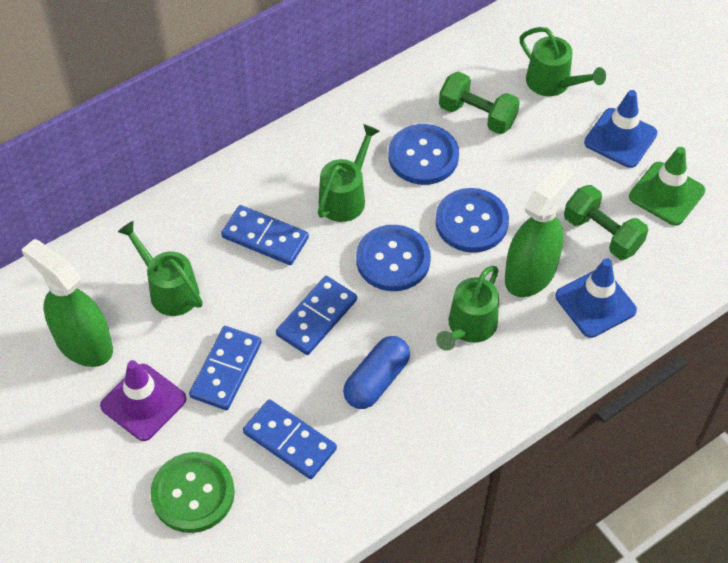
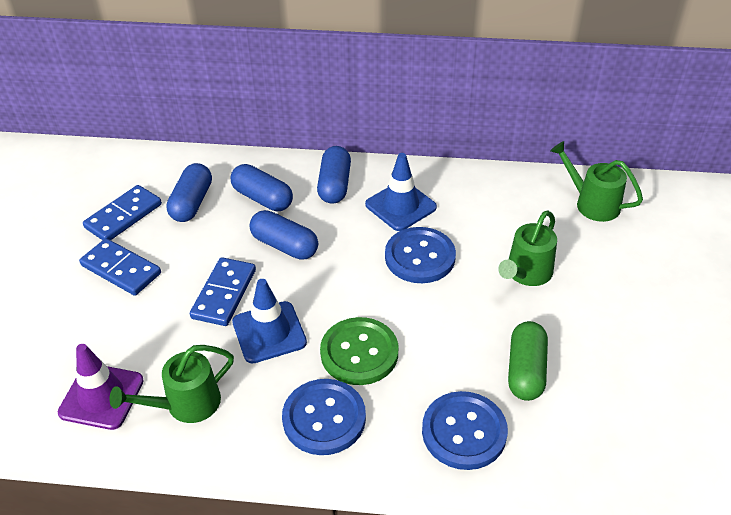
blue capsule: [343,336,410,409] = 1 -> [166,163,212,222] [231,164,293,211] [250,210,318,260] [317,146,351,204] = 4
blue domino: [189,326,261,410] [221,205,309,265] [243,399,337,479] [276,276,357,355] = 4 -> [79,238,161,296] [83,185,162,240] [190,257,256,326] = 3
green capsule: none = 0 -> [508,321,548,401] = 1
green dumbbell: [439,71,520,134] [564,185,648,260] = 2 -> none = 0
green spray bottle: [21,239,113,367] [505,162,574,297] = 2 -> none = 0
green traffic cone: [629,147,705,226] = 1 -> none = 0
green watering can: [118,221,203,316] [318,124,380,222] [436,266,499,351] [520,27,606,96] = 4 -> [109,345,234,423] [498,210,557,286] [550,141,643,222] = 3

